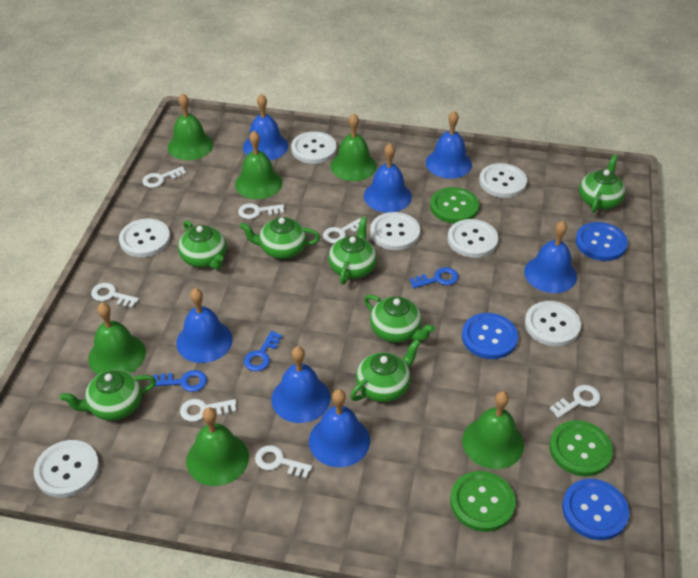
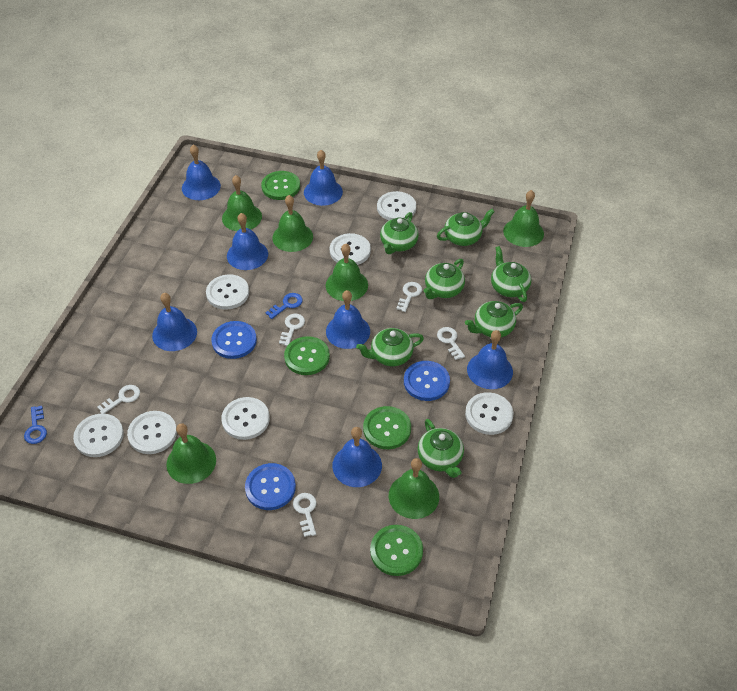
blue key: [154,370,207,392] [244,331,282,371] [410,267,458,288] = 3 -> [24,406,47,444] [266,293,303,319] = 2
green button: [430,187,479,224] [450,471,516,532] [549,420,613,476] = 3 -> [261,171,300,200] [284,336,330,375] [363,406,411,449] [370,525,423,576] = 4
white key: [91,283,139,308] [142,167,186,188] [180,399,237,422] [238,203,284,219] [255,445,312,478] [323,218,361,244] [550,385,600,418] = 7 -> [97,385,140,414] [279,314,305,346] [293,493,316,537] [396,282,422,312] [437,327,465,360] = 5

